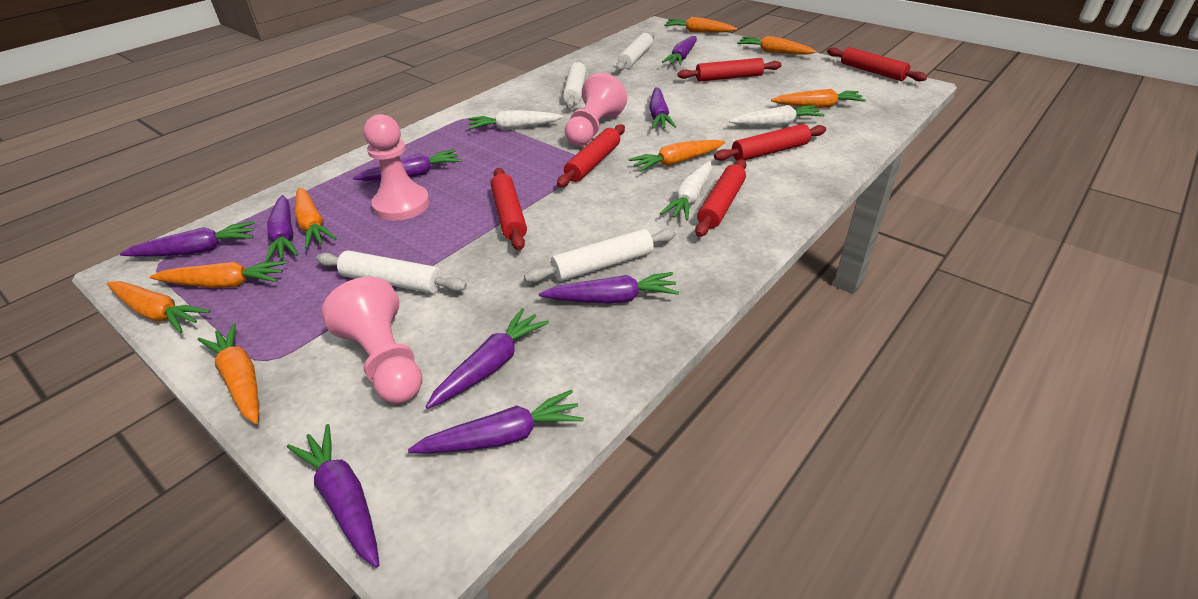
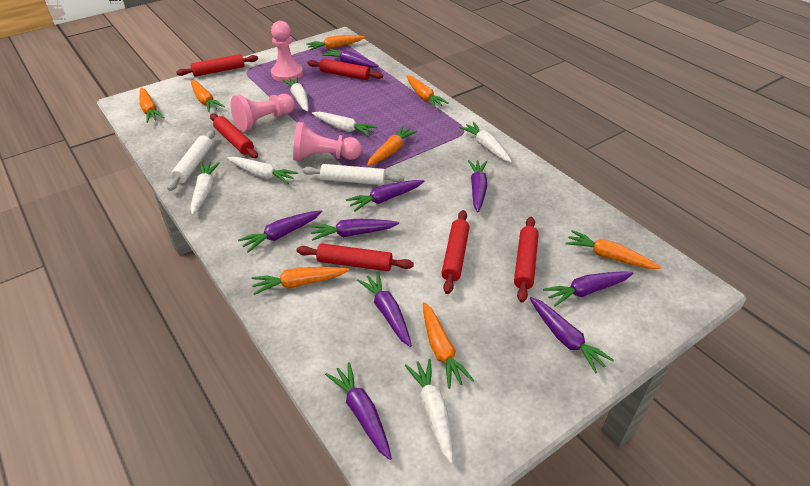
white carrot: [468,110,563,130] [660,161,712,221] [729,105,825,126] = 3 -> [190,162,220,215] [227,157,298,184] [282,77,308,112] [312,112,377,136] [405,359,453,463] [459,122,512,162] = 6
white rolling pin: [316,250,467,294] [524,228,676,283] [563,60,586,109] [616,32,654,71] = 4 -> [167,130,215,191] [302,164,404,185] = 2

